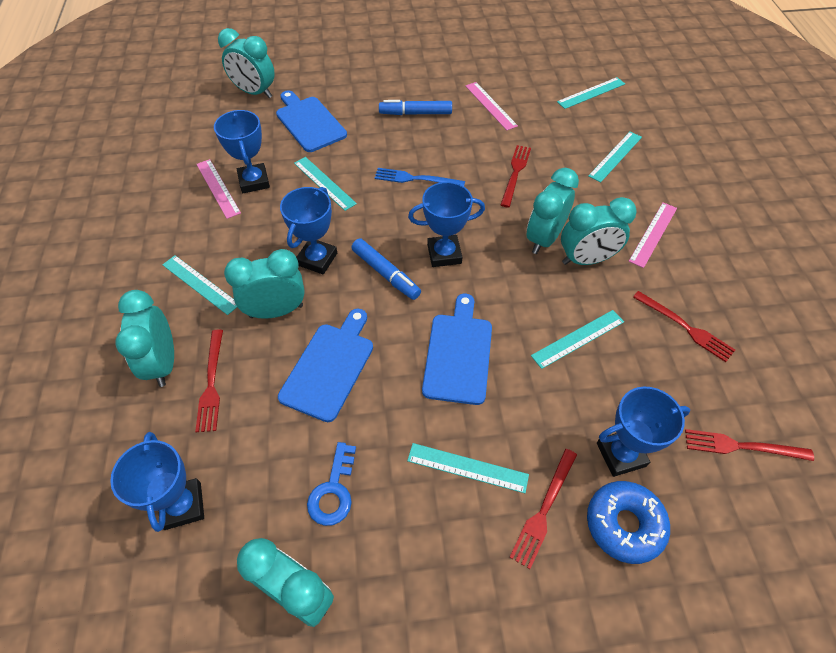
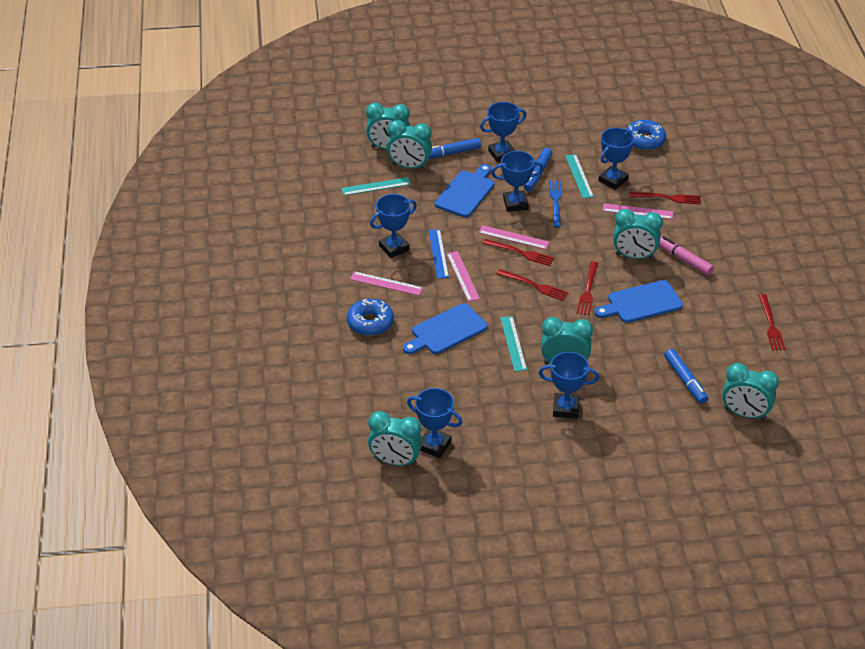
blue donut: [587,481,670,564] = 1 -> [347,299,394,336] [626,120,666,151] = 2
blue key: [307,442,356,526] = 1 -> none = 0
blue marker: [351,238,421,300] [379,100,452,115] = 2 -> [429,138,481,159] [524,148,552,191] [664,349,708,404] = 3
blue ruler: none = 0 -> [428,229,449,279] = 1
blue trophy: [110,432,204,532] [214,110,270,193] [280,187,337,274] [408,182,485,267] [597,387,690,477] = 5 -> [370,194,417,258] [407,388,463,458] [480,102,527,162] [491,151,543,212] [539,352,599,419] [598,128,634,190] = 6
pink marker: none = 0 -> [659,236,714,275] = 1
pink ruler: [196,159,241,219] [466,82,518,130] [629,202,677,268] = 3 -> [350,271,423,296] [447,251,480,302] [478,225,549,249] [603,203,673,219] = 4
turquoise ruler: [162,255,237,315] [294,157,357,211] [407,443,529,493] [531,310,624,369] [557,77,625,109] [588,132,642,183] = 6 -> [341,177,411,196] [500,316,527,372] [565,154,594,199] = 3

